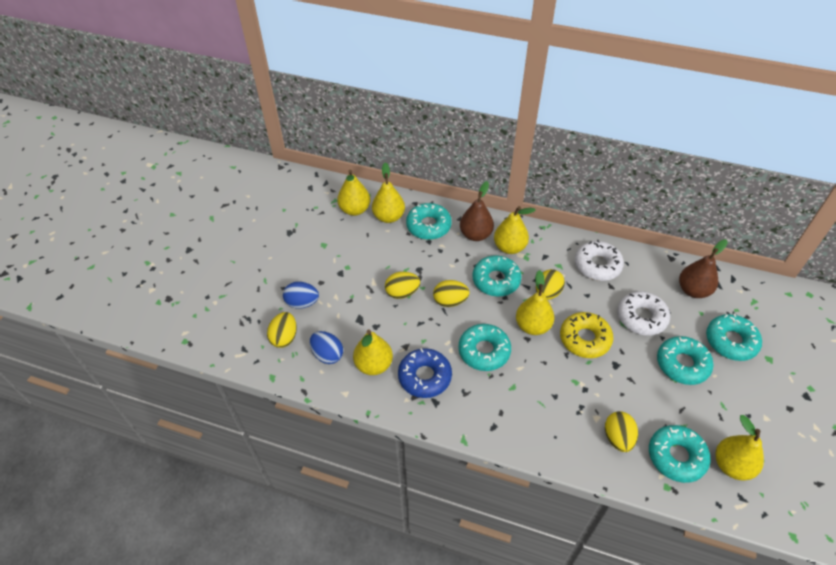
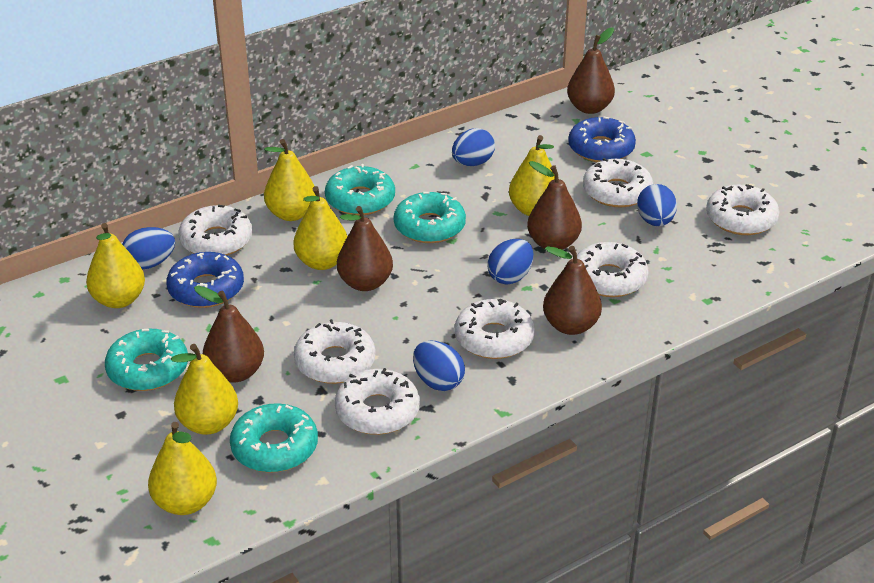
blue donut: [398,348,452,398] = 1 -> [166,252,244,308] [568,117,636,162] = 2
blue egg: [283,282,319,309] [310,331,343,364] = 2 -> [122,227,175,269] [413,340,465,391] [452,128,495,166] [487,239,534,284] [637,184,677,226] = 5
brown pear: [460,181,494,241] [679,239,728,298] = 2 -> [194,285,264,383] [337,206,393,291] [527,161,582,250] [543,246,602,335] [567,27,615,114] = 5
turquoise donut: [406,203,452,240] [458,324,511,371] [472,255,522,296] [649,425,711,483] [657,336,714,385] [706,313,762,361] = 6 -> [105,329,188,391] [230,403,318,473] [325,164,395,216] [394,192,466,243] = 4
white donut: [575,240,624,281] [618,291,670,336] = 2 -> [178,205,252,256] [294,319,376,384] [335,368,420,435] [455,299,535,359] [577,242,648,297] [583,158,653,207] [706,184,779,235] = 7
yellow donut: [560,312,613,358] = 1 -> none = 0
yellow egg: [267,312,297,348] [385,272,420,299] [433,280,470,307] [536,269,565,300] [605,411,638,452] = 5 -> none = 0

